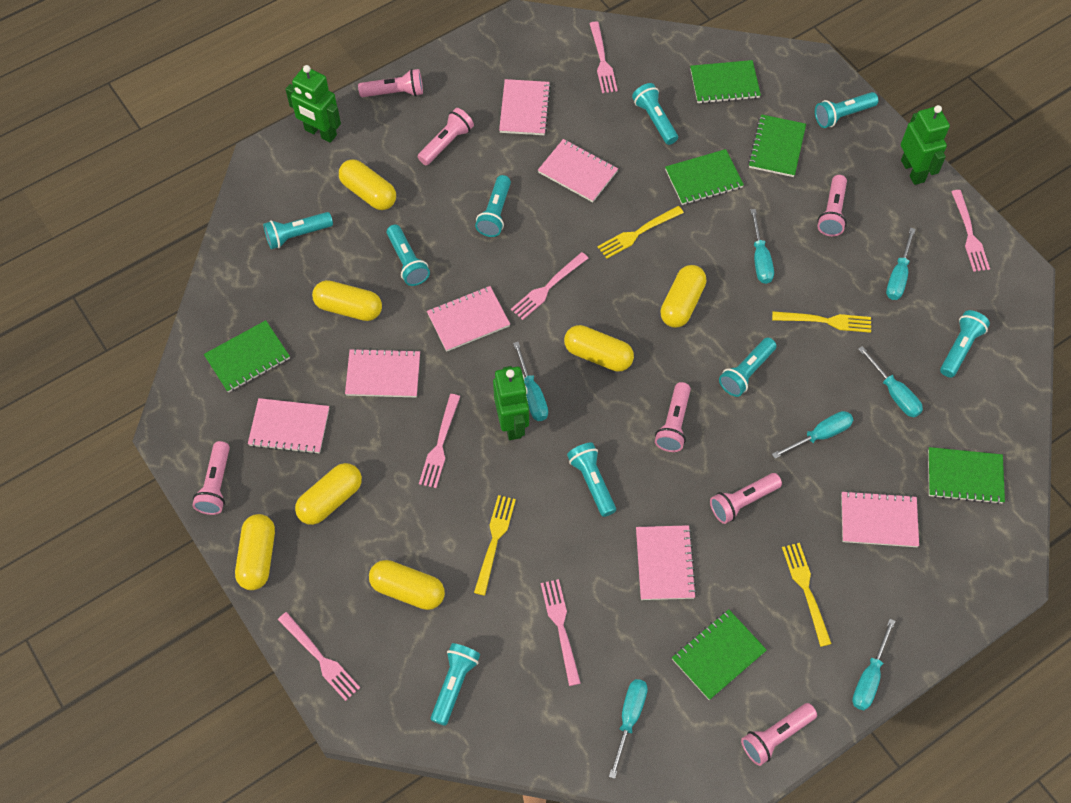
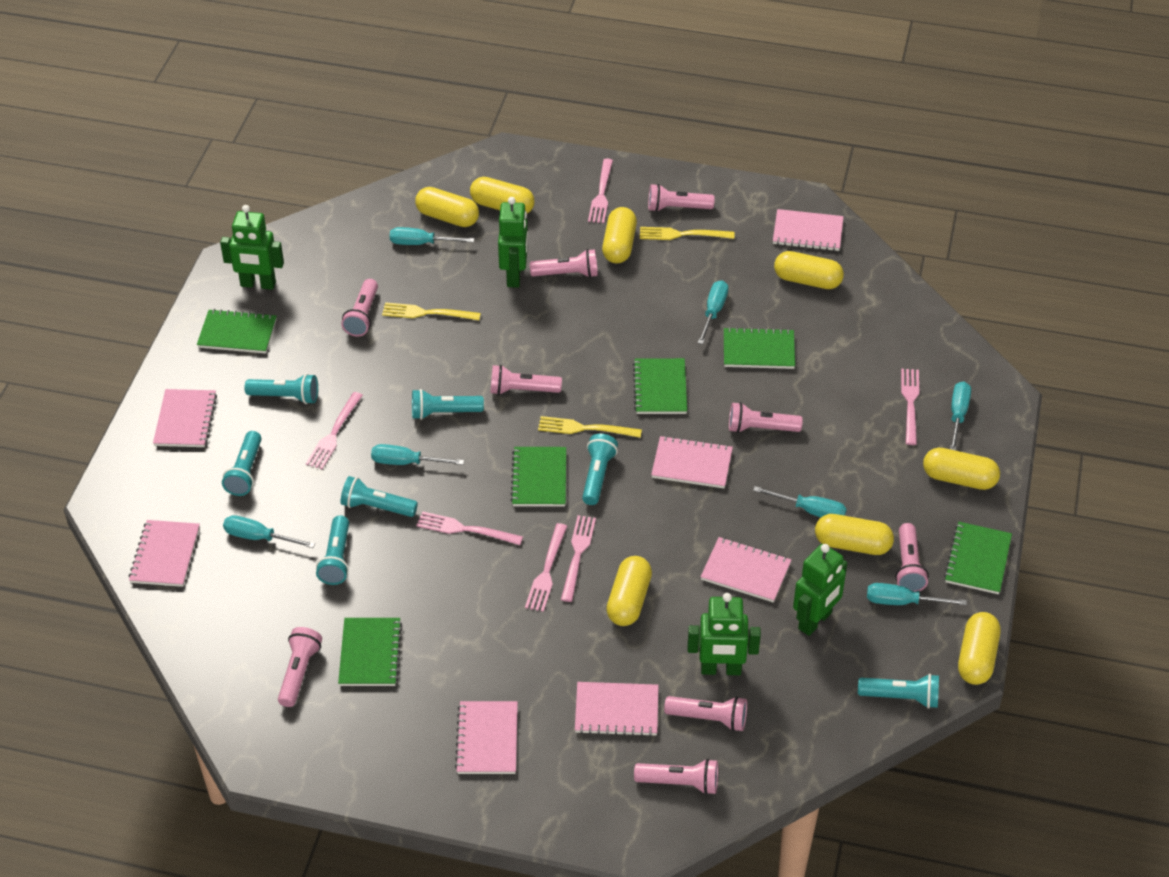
green robot: [285,65,341,143] [493,366,529,440] [901,105,950,185] = 3 -> [220,205,284,290] [498,197,528,288] [688,593,761,675] [793,544,848,636] = 4
pink flashlight: [192,441,230,515] [358,69,423,97] [418,108,474,165] [655,382,691,452] [710,473,782,524] [741,703,817,766] [817,175,847,236] = 7 -> [278,627,322,707] [341,279,378,337] [491,365,562,395] [530,249,598,278] [634,759,718,795] [648,184,715,212] [664,696,747,731] [729,402,803,433] [895,523,929,592] = 9
turquoise flashlight: [263,212,333,249] [387,225,430,286] [431,643,480,726] [475,175,511,237] [567,443,616,517] [632,83,678,145] [719,338,777,397] [815,92,878,128] [940,310,990,378] = 9 -> [222,431,262,496] [245,374,318,404] [316,515,349,585] [341,476,418,517] [412,389,484,420] [582,434,618,505] [858,674,939,709] = 7
yellow capsule: [235,514,275,590] [295,463,362,525] [312,280,382,321] [339,159,396,210] [369,560,445,610] [564,325,634,372] [660,265,706,328] = 7 -> [415,187,479,227] [470,177,535,213] [602,207,637,263] [606,556,652,626] [774,251,844,289] [815,514,894,555] [923,448,1000,490] [958,612,1001,685] = 8
yellow fork: [474,495,516,596] [598,206,684,259] [772,311,871,333] [782,543,832,647] = 4 -> [382,302,481,320] [538,416,642,438] [640,227,734,240] = 3

